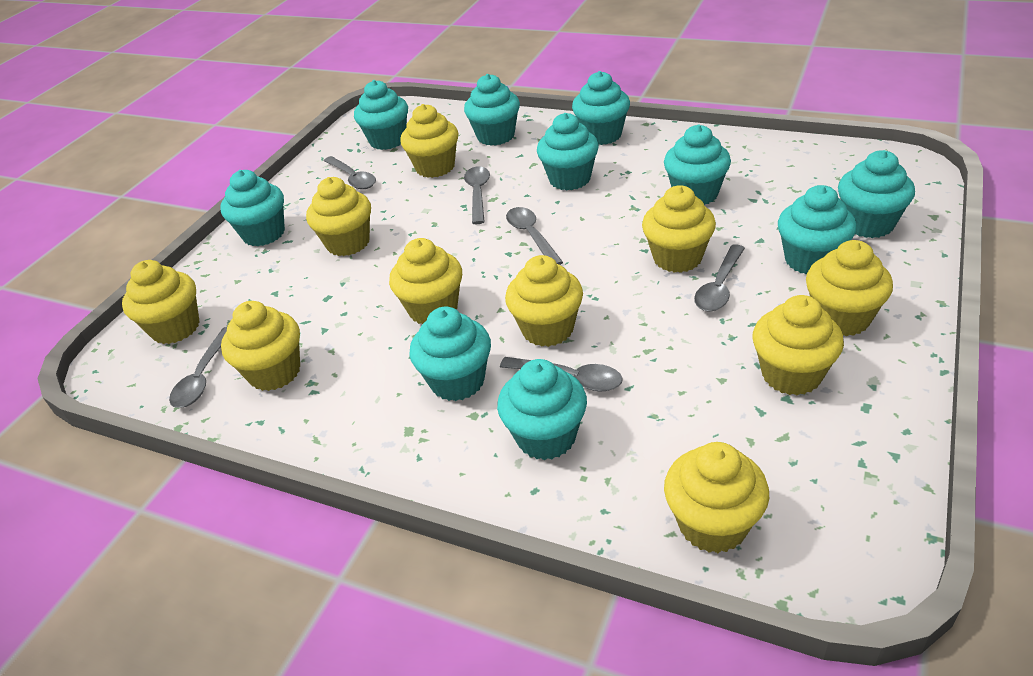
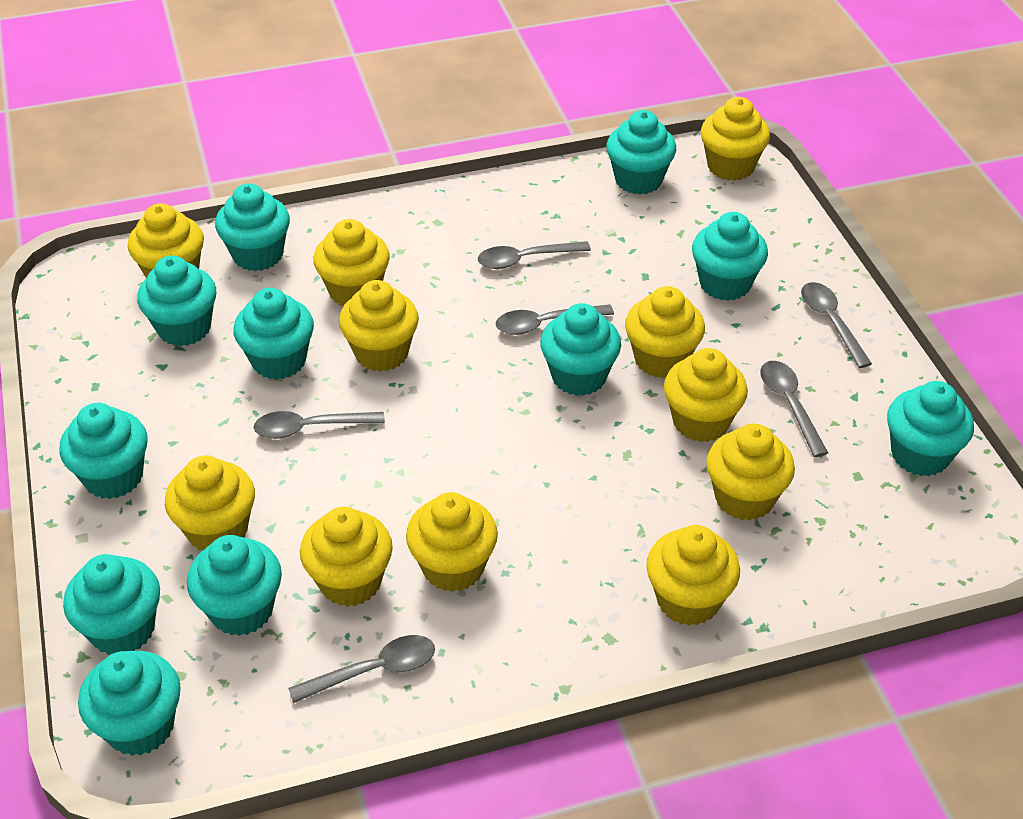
turquoise cupcake: [220,170,285,246] [354,80,408,150] [409,307,491,401] [464,74,520,146] [497,359,587,460] [537,113,599,191] [572,71,630,145] [664,125,731,205] [778,185,857,275] [838,150,915,238] = 10 -> [59,403,148,499] [63,554,160,655] [78,650,181,756] [137,256,216,346] [187,535,282,636] [215,183,290,271] [233,288,314,380] [540,303,621,396] [606,110,676,195] [692,212,768,301] [887,381,974,476] = 11
yellow cupcake: [122,260,200,344] [221,301,300,391] [306,177,371,256] [389,238,462,324] [400,104,458,178] [505,255,583,347] [642,185,716,273] [664,442,769,553] [752,295,844,395] [806,240,893,336] = 10 -> [128,203,204,278] [165,455,255,550] [300,507,393,607] [313,219,390,306] [339,280,419,372] [406,492,498,592] [625,286,705,378] [646,525,740,626] [664,348,748,442] [701,97,770,181] [706,424,795,521] = 11

